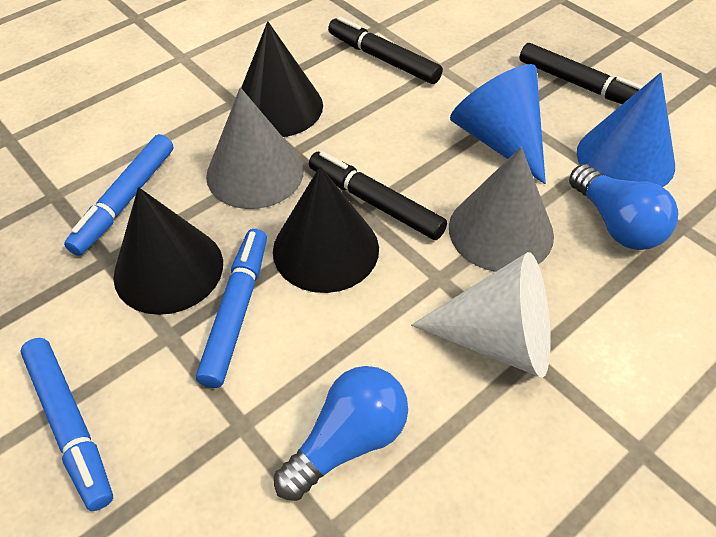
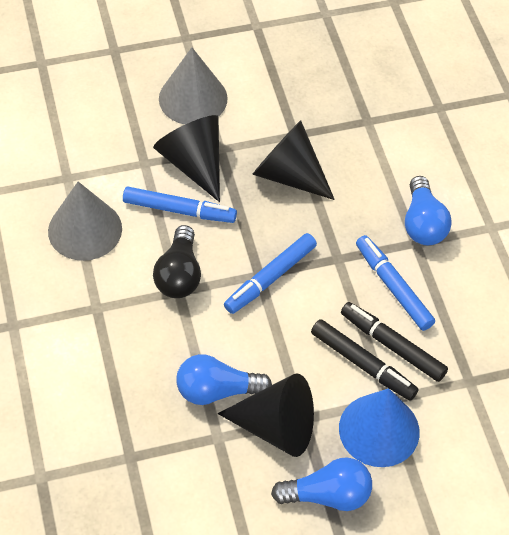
black light bulb: none = 0 -> [153,225,201,298] = 1
black marker: [309,151,447,240] [328,17,443,84] [519,43,644,104] = 3 -> [311,319,418,401] [341,302,448,382] = 2
blue cone: [450,64,546,184] [577,72,675,187] = 2 -> [339,388,420,467] = 1
blue light bulb: [274,366,408,501] [569,164,678,250] = 2 -> [176,354,272,405] [271,457,372,511] [405,176,452,245] = 3
white cone: [411,252,551,378] = 1 -> none = 0

